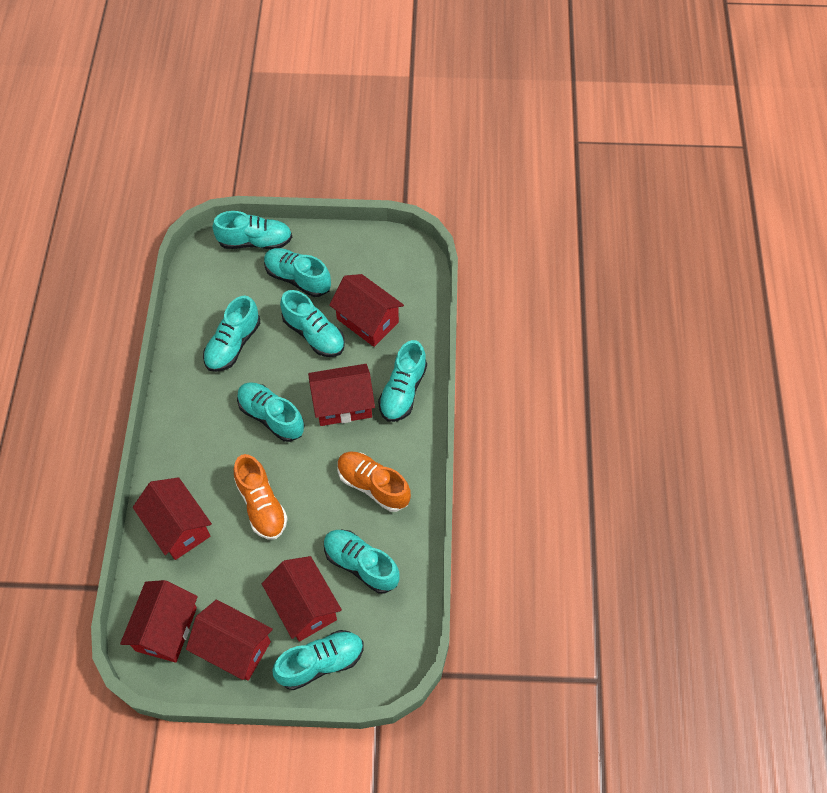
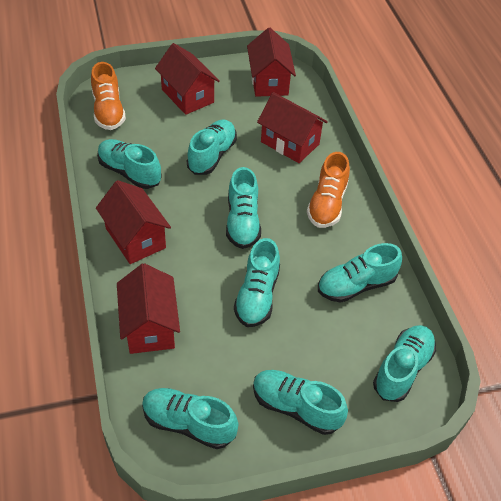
red house: [120,580,198,663] [133,477,212,560] [186,600,273,681] [262,556,342,642] [308,364,375,426] [329,274,404,347] = 6 -> [96,180,171,264] [117,263,180,354] [155,43,220,115] [247,27,296,97] [257,92,328,163] = 5

